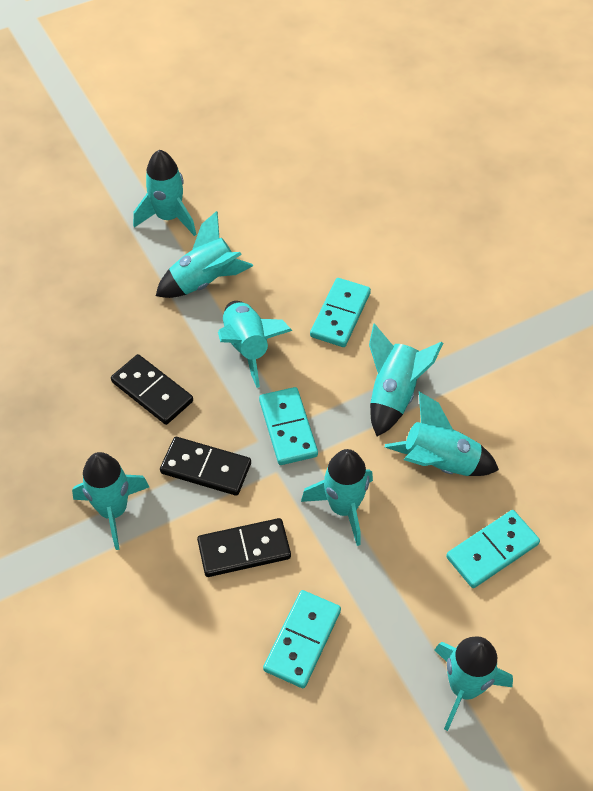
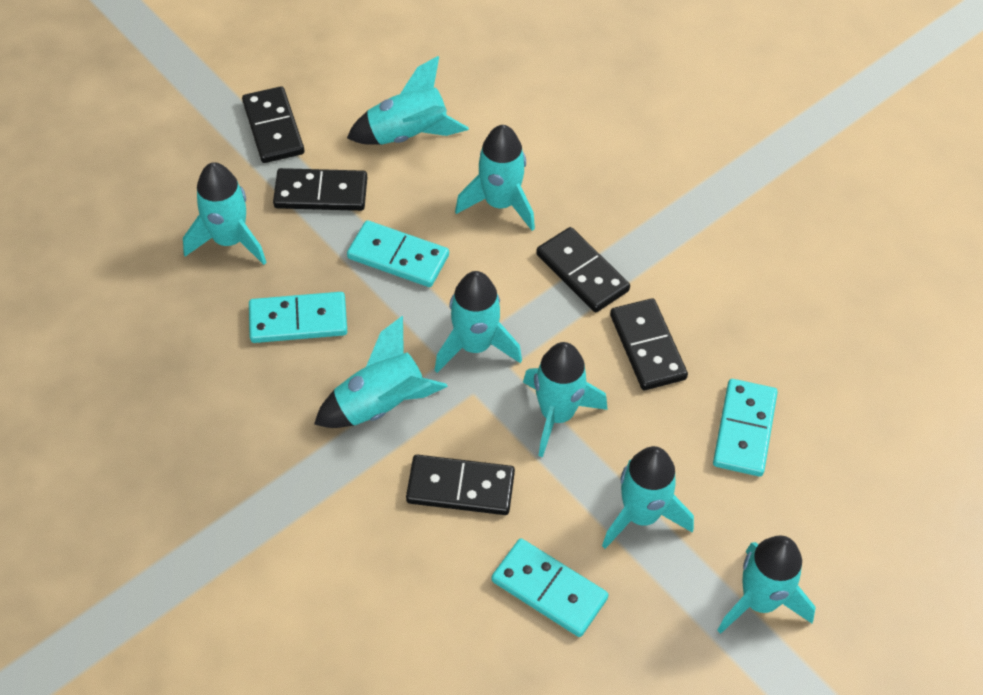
black domino: [111,354,193,425] [160,437,251,496] [197,518,291,577] = 3 -> [242,86,304,163] [273,168,367,211] [406,455,515,515] [536,227,630,312] [610,298,688,390] = 5

